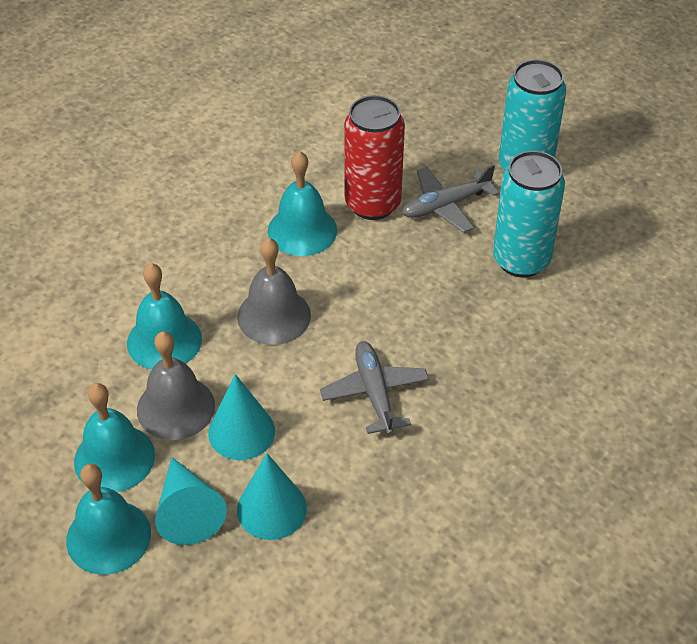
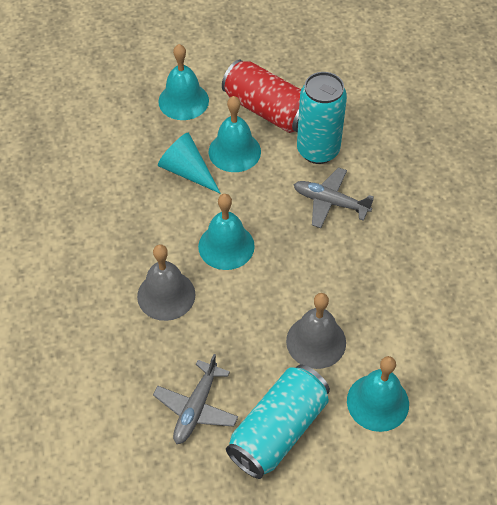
turquoise cone: [155,457,227,545] [208,374,275,460] [237,453,307,540] = 3 -> [158,133,221,194] = 1

